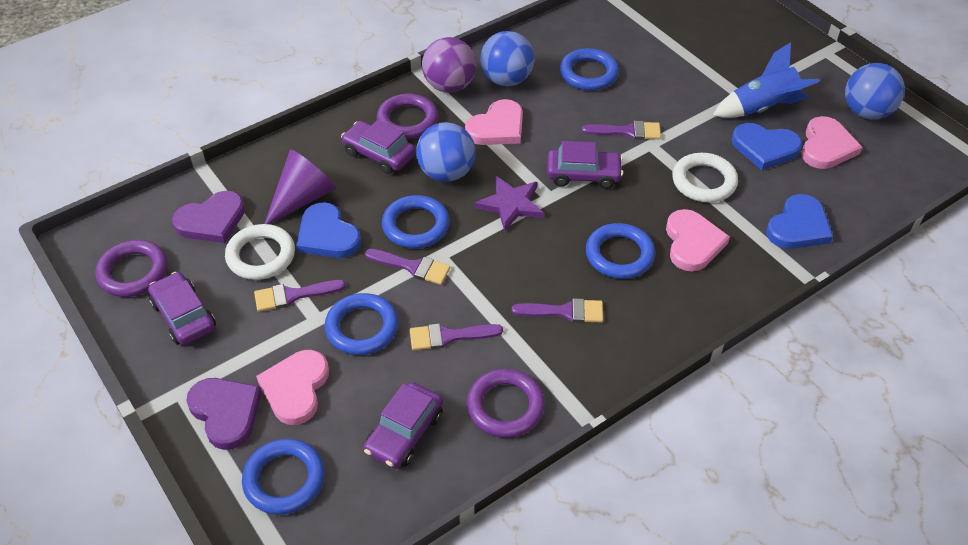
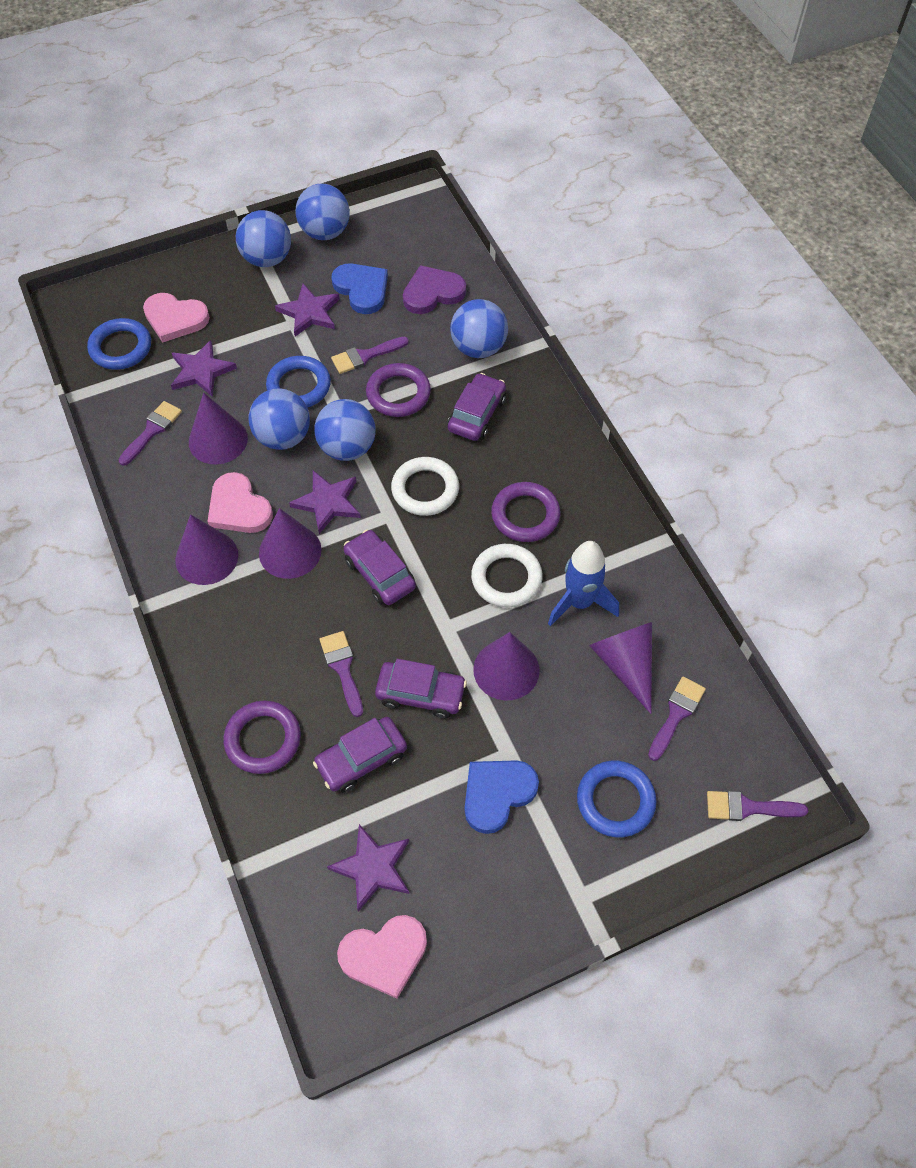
blue ball: [416,122,476,182] [480,31,534,86] [845,63,905,120] = 3 -> [236,210,291,267] [248,388,310,450] [296,184,350,240] [314,399,376,461] [450,299,508,358] = 5
blue heart: [296,202,361,258] [732,123,802,170] [766,194,833,249] = 3 -> [332,263,388,314] [465,760,539,834] = 2
blue ring: [242,439,325,515] [324,293,398,355] [382,195,450,248] [560,48,619,91] [586,223,655,279] = 5 -> [87,318,151,370] [266,356,331,408] [577,761,657,837] = 3
pink heart: [256,350,329,425] [465,99,523,145] [666,209,730,271] [801,116,862,169] = 4 -> [143,293,210,343] [207,472,273,533] [337,915,427,999] = 3
purple ball: [422,37,476,93] = 1 -> none = 0
purple cone: [264,149,336,224] = 1 -> [175,514,238,585] [189,393,248,464] [259,508,322,579] [473,632,540,701] [589,622,652,714] = 5
purple heart: [172,191,245,243] [186,378,262,450] = 2 -> [403,265,466,314] = 1
purple star: [475,176,544,232] = 1 -> [171,340,237,397] [275,284,340,337] [289,471,361,534] [327,824,409,912] = 4

